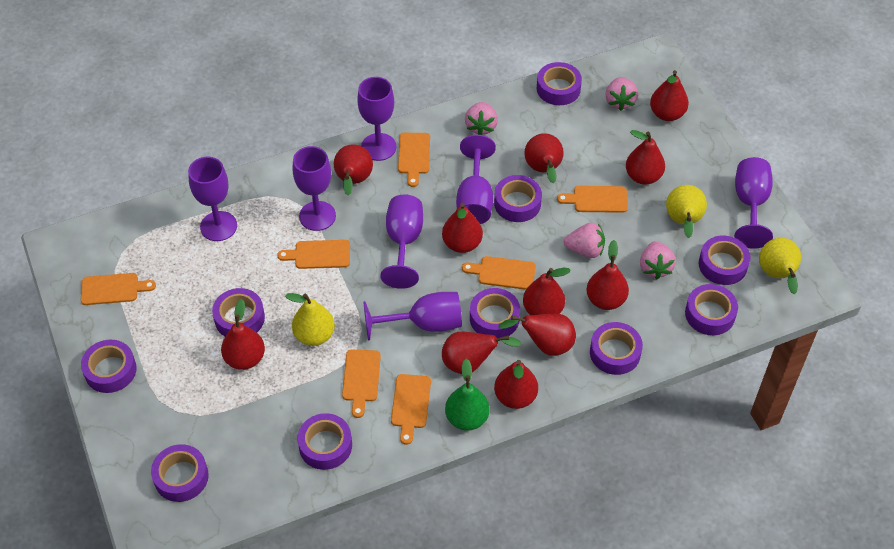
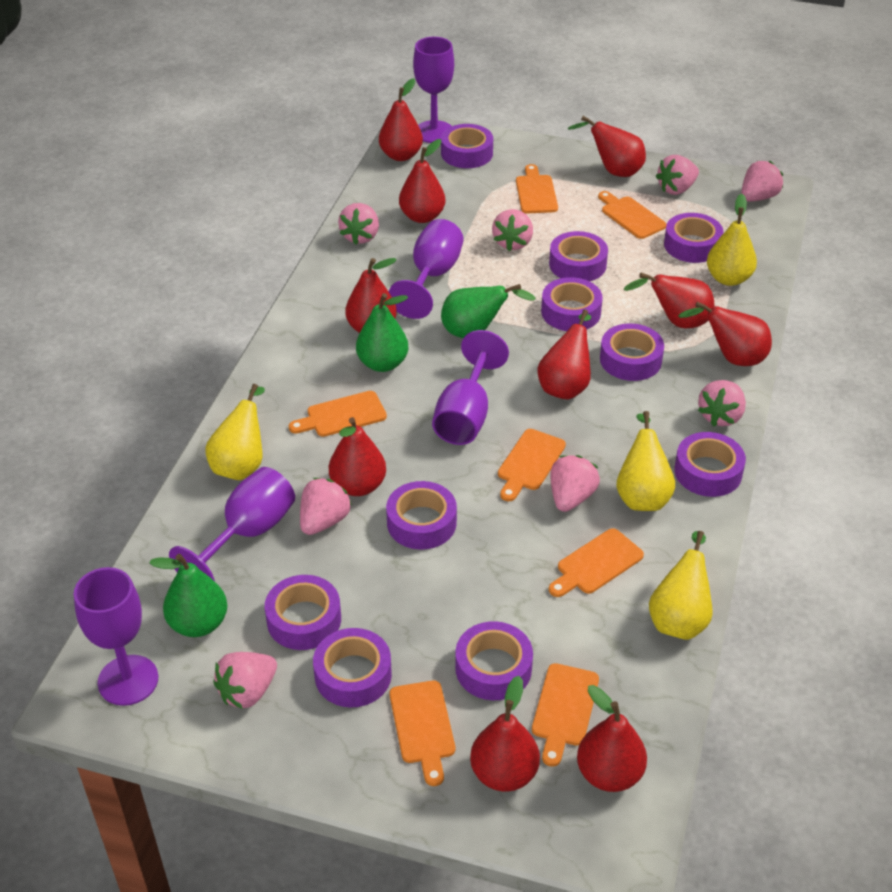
green pear: [445,359,490,431] = 1 -> [149,554,228,637] [356,293,409,372] [441,284,536,338] = 3
pink strawberry: [465,102,498,135] [564,223,605,258] [605,77,638,111] [640,241,676,279] = 4 -> [213,652,277,709] [300,478,352,535] [338,203,379,245] [492,209,533,251] [550,455,600,512] [655,155,699,195] [698,380,746,427] [741,161,783,202] = 8
purple goblet: [188,157,237,241] [293,146,336,231] [357,77,396,161] [363,292,462,341] [380,194,423,289] [456,135,496,224] [734,157,773,249] = 7 -> [74,567,158,706] [169,467,295,581] [389,219,464,319] [413,37,454,143] [432,330,509,445] = 5
red pear: [221,299,265,370] [334,144,373,195] [442,203,483,253] [442,332,521,374] [494,360,538,409] [498,314,576,356] [523,268,571,315] [524,133,564,184] [587,240,629,310] [626,130,665,185] [650,70,689,121] = 11 -> [329,417,386,496] [345,258,397,333] [379,78,423,161] [399,139,445,223] [470,676,540,792] [538,309,592,399] [568,116,646,177] [577,685,647,792] [623,273,714,328] [678,301,772,366] = 10
yellow pear: [285,293,335,346] [666,185,707,238] [759,238,801,294] = 3 -> [205,384,265,480] [616,411,675,511] [649,531,713,640] [707,194,757,286] = 4

